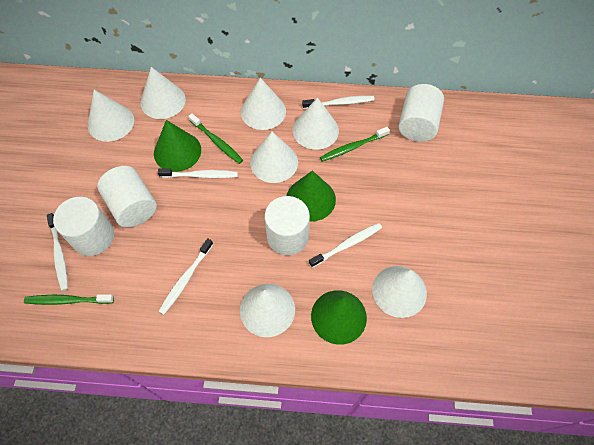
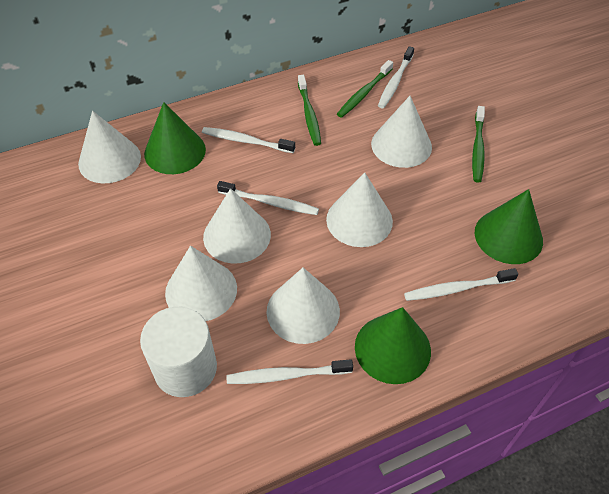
white cone: [88,90,134,142] [141,67,186,119] [240,284,295,337] [241,78,286,130] [250,132,298,183] [293,97,339,150] [372,266,427,318] = 7 -> [78,111,141,183] [165,246,237,321] [203,188,271,264] [267,268,340,344] [326,173,393,247] [371,96,432,168] = 6
white cylinder: [53,197,114,256] [97,166,157,228] [264,196,310,255] [398,84,444,142] = 4 -> [140,307,217,397] = 1

